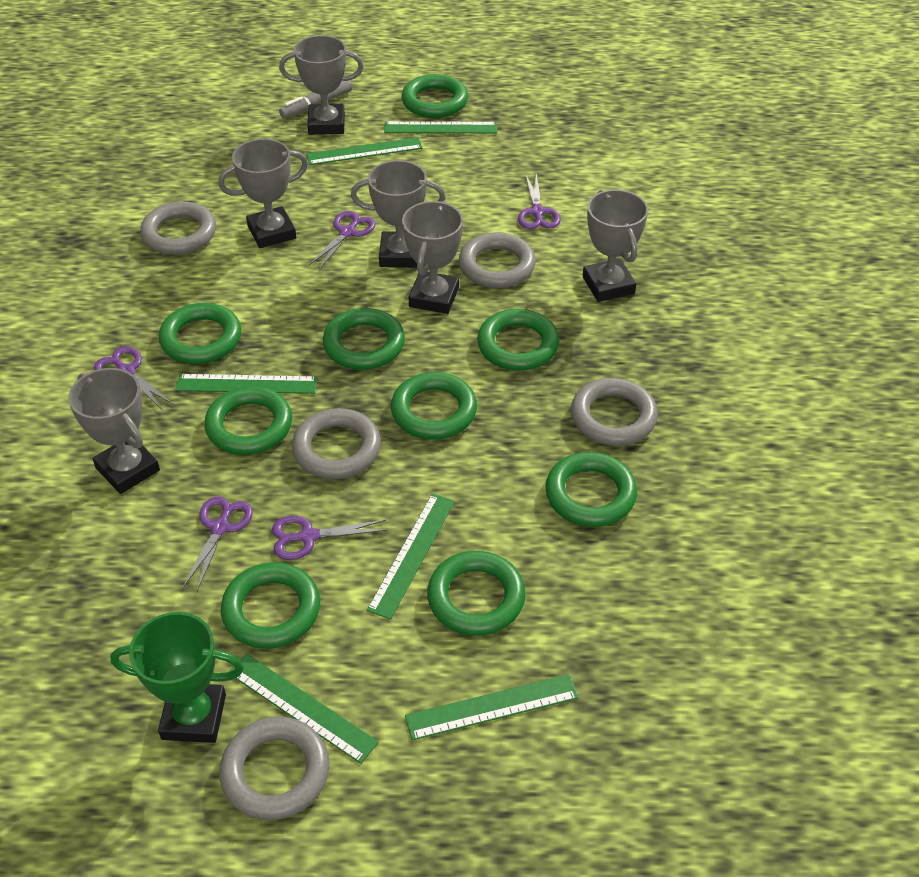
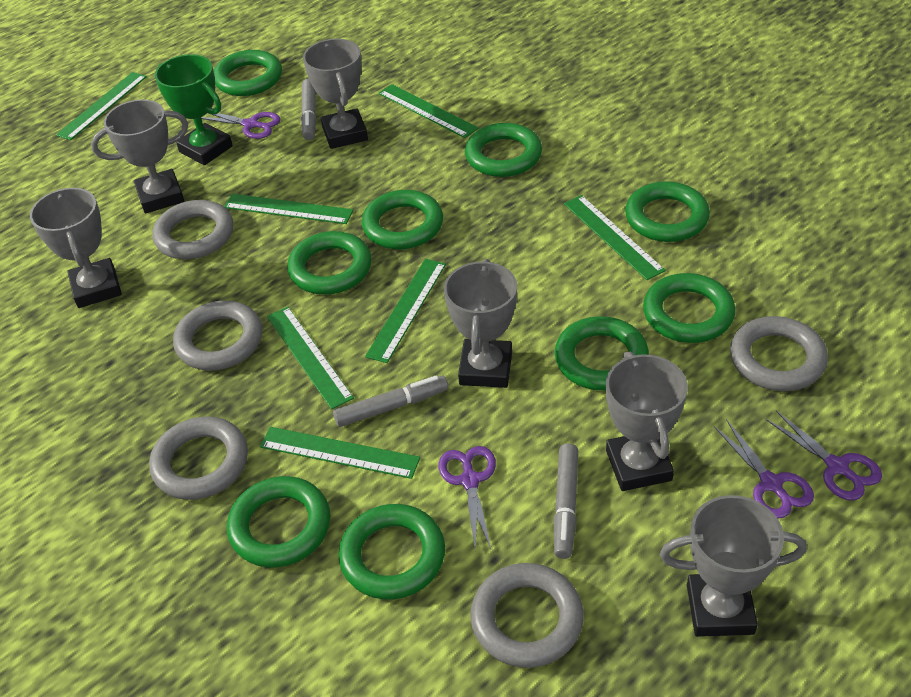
green ruler: [176,374,318,394] [229,653,379,764] [306,137,423,165] [367,494,455,619] [384,121,497,133] [405,674,579,740] = 6 -> [56,72,147,140] [224,194,353,224] [260,427,420,479] [267,307,354,409] [365,259,446,363] [379,84,479,138] [564,195,666,280] = 7
grey marker: [279,80,352,119] = 1 -> [301,79,316,140] [333,375,448,427] [553,444,578,559] = 3
purple scissors: [94,346,173,409] [183,496,253,591] [272,516,388,560] [309,211,376,270] [518,172,560,229] = 5 -> [201,112,281,139] [438,446,496,551] [714,419,814,519] [765,411,882,500] = 4

